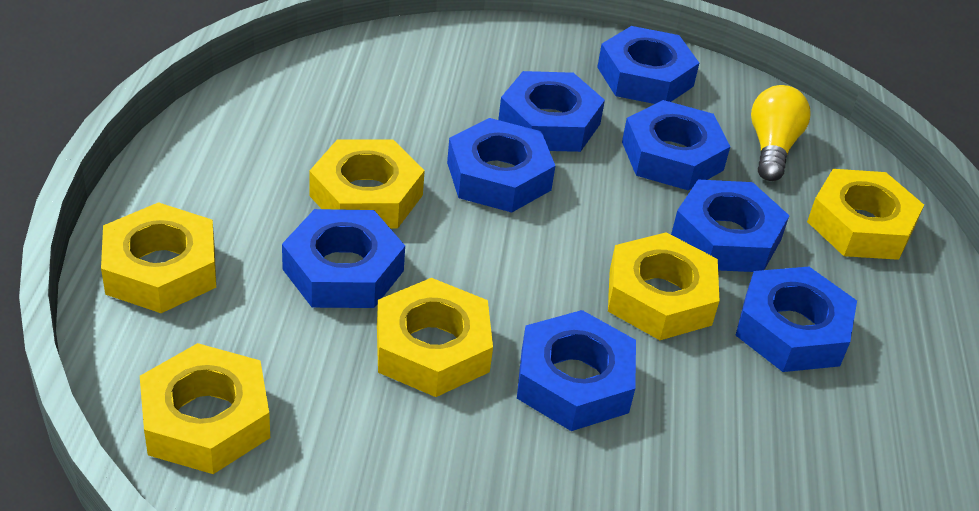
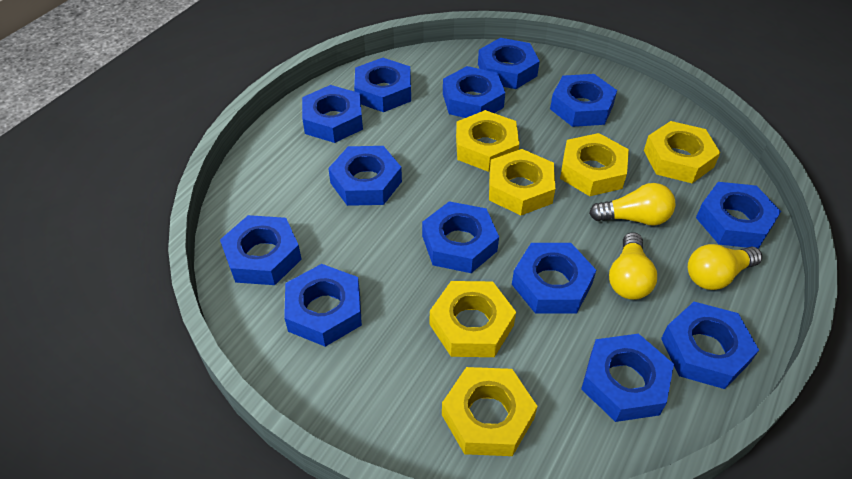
blue nut: [282,209,405,308] [447,118,555,212] [498,71,605,152] [517,310,636,431] [597,26,699,104] [622,100,730,190] [671,179,789,272] [735,267,857,372] = 8 -> [220,215,302,285] [284,264,362,347] [302,85,363,143] [328,146,402,206] [354,58,411,112] [422,201,499,273] [443,66,505,118] [478,38,540,89] [512,243,596,314] [550,74,617,127] [581,334,674,422] [661,302,759,389] [696,182,781,249] = 13
yellow light bulb: [751,85,811,181] = 1 -> [589,183,676,226] [609,232,657,300] [688,244,762,290] = 3

